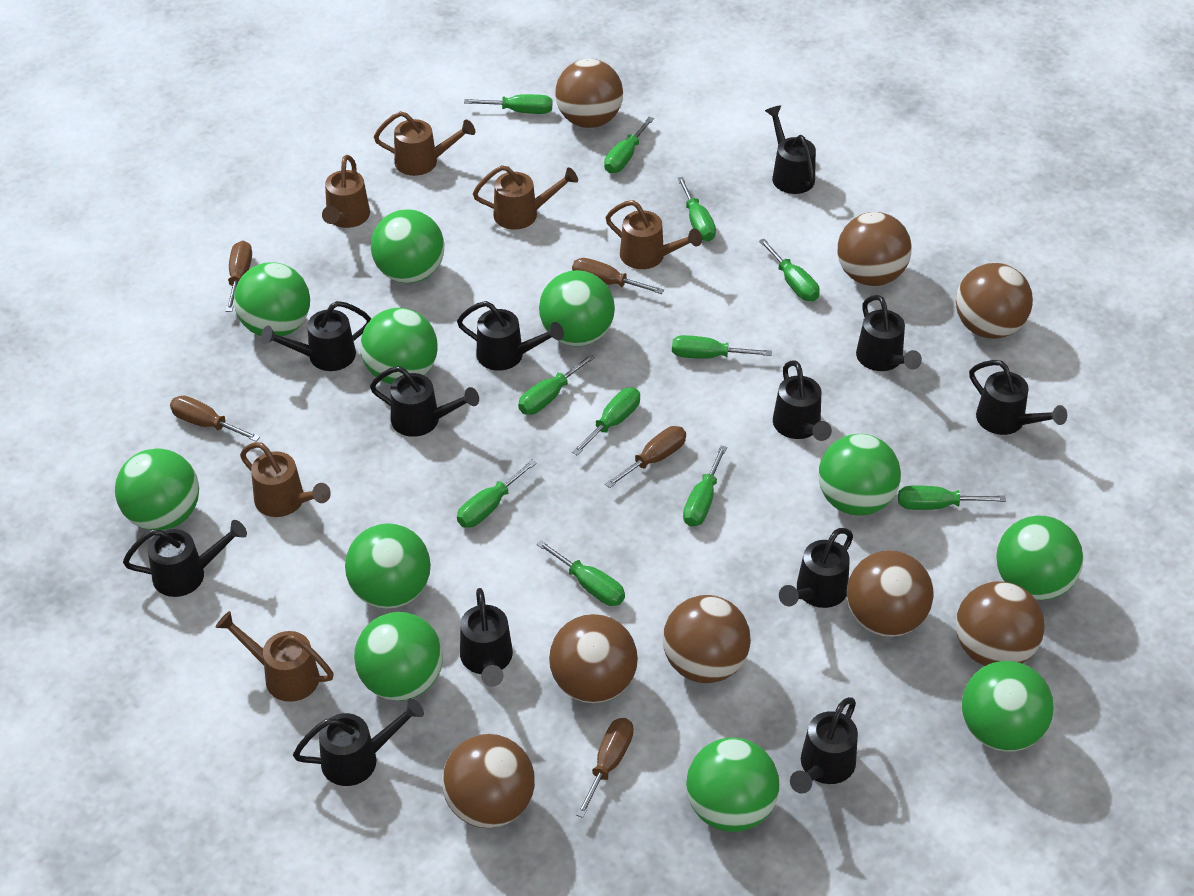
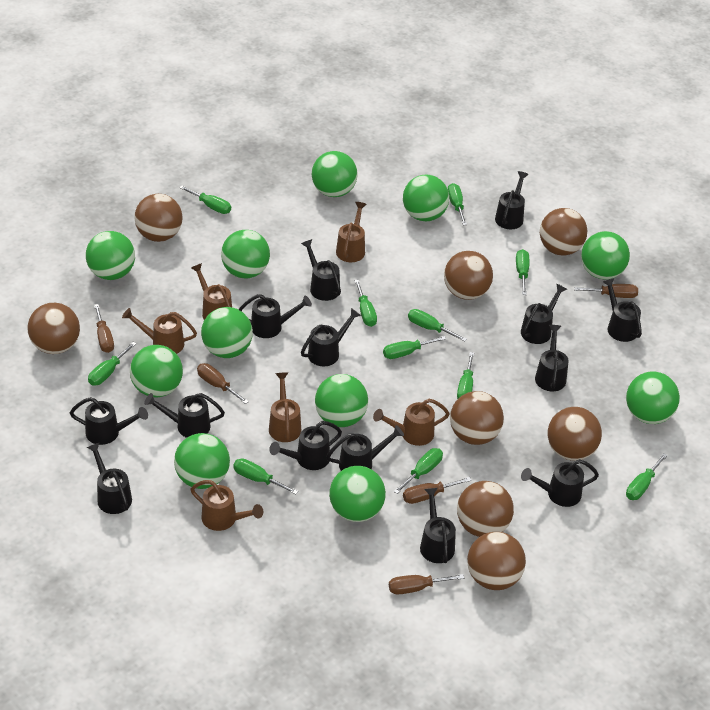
black watering can: [123,520,247,597] [261,301,371,371] [293,698,424,786] [370,366,479,437] [457,301,564,371] [460,588,513,687] [765,105,816,194] [773,361,832,441] [779,528,853,608] [790,697,858,794] [856,295,922,371] [969,360,1067,435] = 12 -> [70,397,148,445] [87,442,132,514] [144,393,225,438] [239,294,312,338] [269,421,342,470] [301,239,341,301] [301,308,361,366] [326,425,404,471] [420,488,456,563] [495,171,529,229] [521,284,567,344] [521,459,599,507] [535,325,569,391] [603,278,642,342] = 14

